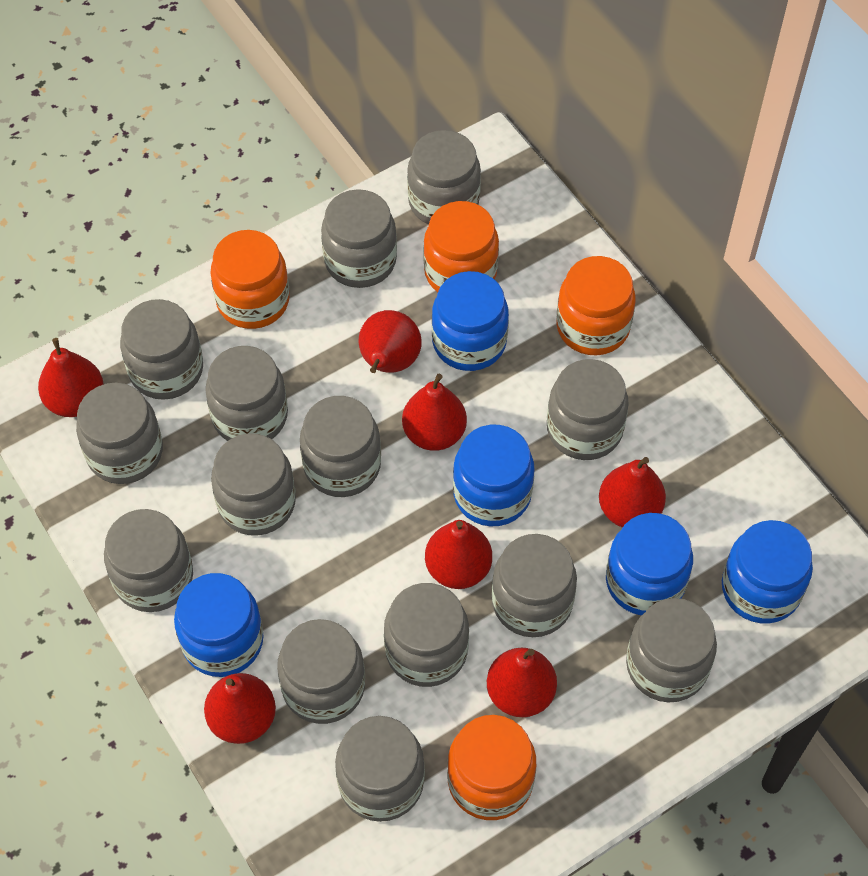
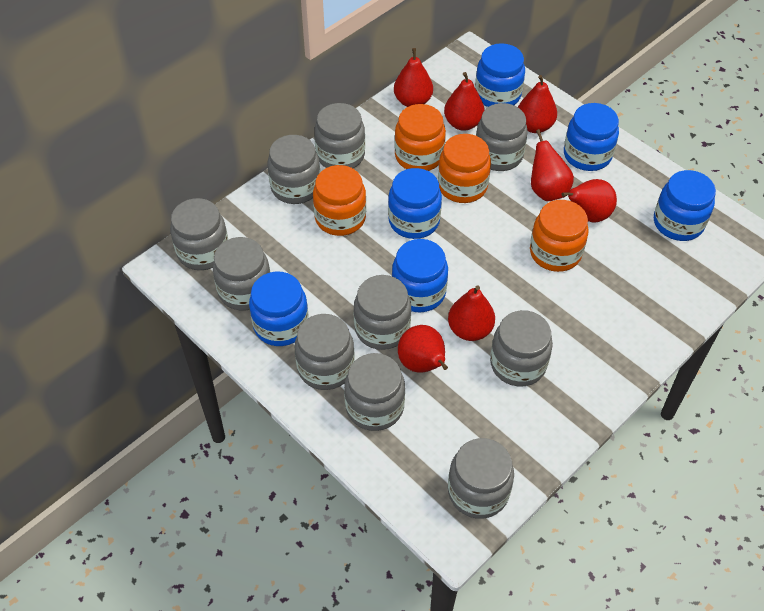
blue jar: [174,573,264,677] [432,271,509,371] [453,425,535,526] [606,513,693,616] [722,520,813,624] = 5 -> [249,272,309,346] [388,168,442,239] [392,239,448,312] [475,43,525,107] [564,103,619,171] [654,170,716,241] = 6
grey jar: [76,383,163,484] [104,509,193,612] [120,299,203,400] [205,346,288,441] [211,433,296,536] [277,619,365,724] [300,396,381,497] [321,189,397,288] [335,716,425,822] [384,583,469,687] [407,130,481,225] [491,534,577,637] [547,359,629,460] [626,598,717,702] = 14 -> [170,198,228,270] [213,237,270,310] [268,135,320,204] [294,314,355,390] [314,103,365,168] [344,353,405,431] [354,275,411,350] [448,438,514,519] [476,103,528,171] [490,310,553,386] = 10

